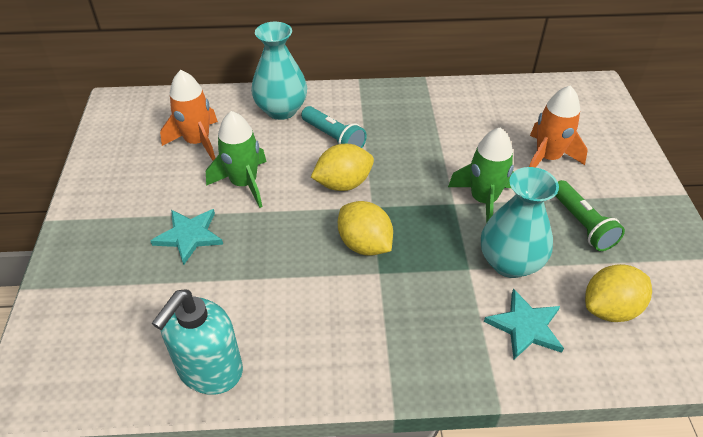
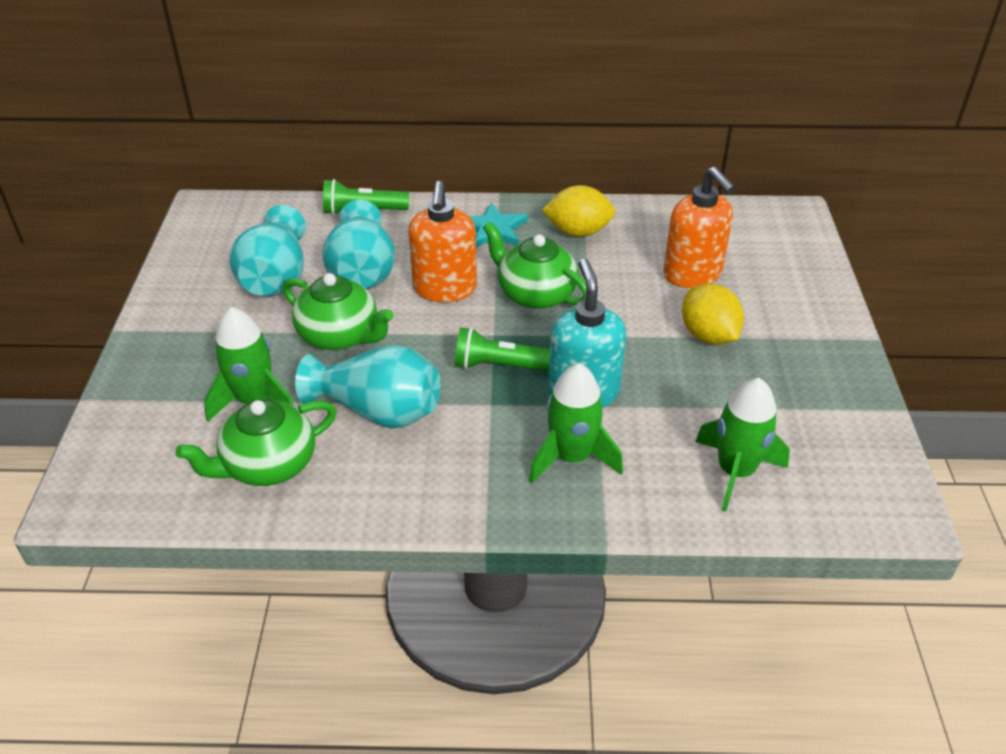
green flashlight: [555,180,625,251] = 1 -> [323,179,409,215] [454,327,550,371] = 2
green rocket: [206,111,267,208] [448,128,514,223] = 2 -> [204,307,294,422] [529,363,623,483] [695,378,790,512] = 3
green teapot: none = 0 -> [175,399,337,486] [282,273,394,350] [483,222,586,309] = 3
orange rocket: [160,70,218,161] [529,86,588,168] = 2 -> none = 0
orange soap dispenser: none = 0 -> [408,181,477,302] [663,166,735,288] = 2
turquoise flashlight: [301,106,367,148] = 1 -> none = 0
turquoise star: [151,209,223,265] [484,289,564,359] = 2 -> [469,203,528,247] = 1
turquoise vase: [251,22,307,120] [481,167,559,278] = 2 -> [229,205,306,297] [295,345,441,428] [322,200,395,289] = 3
yellow lemon: [311,144,374,191] [338,201,393,256] [585,264,652,322] = 3 -> [542,185,615,237] [682,283,744,345] = 2

